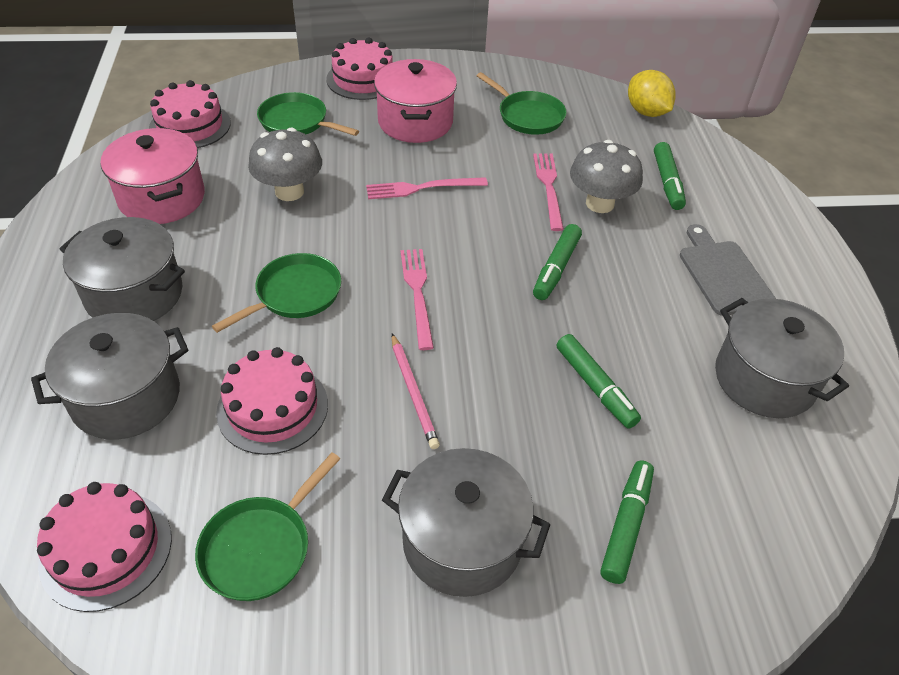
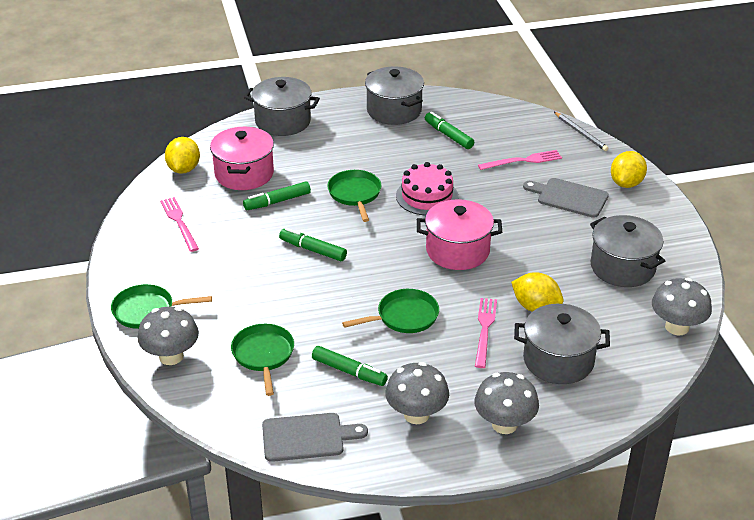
grey cutting board: [680,224,776,316] = 1 -> [262,413,368,462] [523,178,609,218] = 2
grey mushroom: [248,128,322,201] [570,140,643,213] = 2 -> [138,307,199,365] [385,362,449,424] [474,372,539,434] [652,278,712,335] = 4
grey pencil: none = 0 -> [554,112,608,151] = 1
pink cake: [37,482,172,612] [149,80,231,148] [216,347,328,455] [326,38,393,100] = 4 -> [396,162,458,216] = 1
pink pencil: [392,334,440,449] = 1 -> none = 0
yellow lemon: [628,70,676,117] = 1 -> [165,137,200,174] [511,272,564,312] [611,151,647,188] = 3

